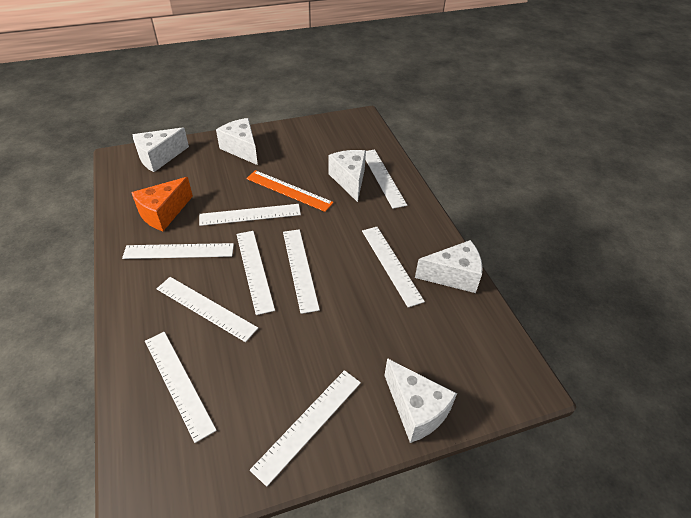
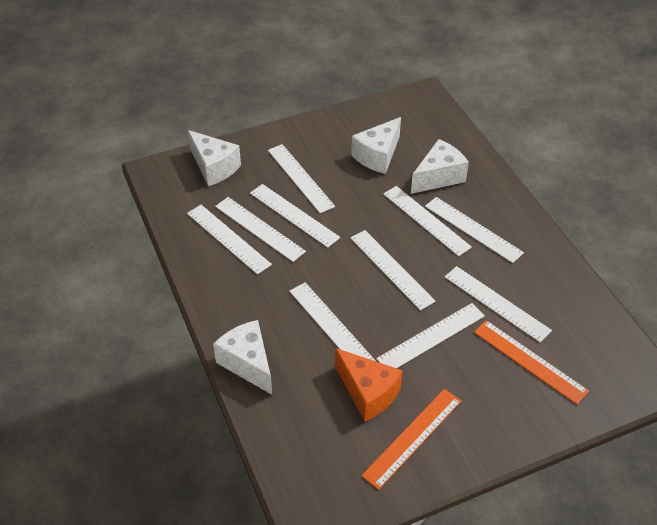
orange ruler: [246,170,334,212] = 1 -> [361,389,461,490] [474,320,589,404] = 2
white cheese: [132,127,189,172] [216,118,258,165] [328,150,366,202] [384,358,457,443] [415,240,483,293] = 5 -> [188,130,241,186] [213,320,272,395] [352,117,401,174] [411,139,469,194] = 4
white ruler: [122,243,234,259] [145,332,217,443] [157,277,258,342] [199,204,301,226] [236,231,275,315] [250,370,361,487] [283,229,320,314] [362,227,425,308] [365,149,407,209] = 9 -> [187,205,272,275] [215,197,306,262] [250,184,340,248] [268,144,335,213] [289,282,376,361] [351,230,436,310] [376,303,485,368] [383,186,472,256] [425,197,524,263] [445,266,552,342] = 10

